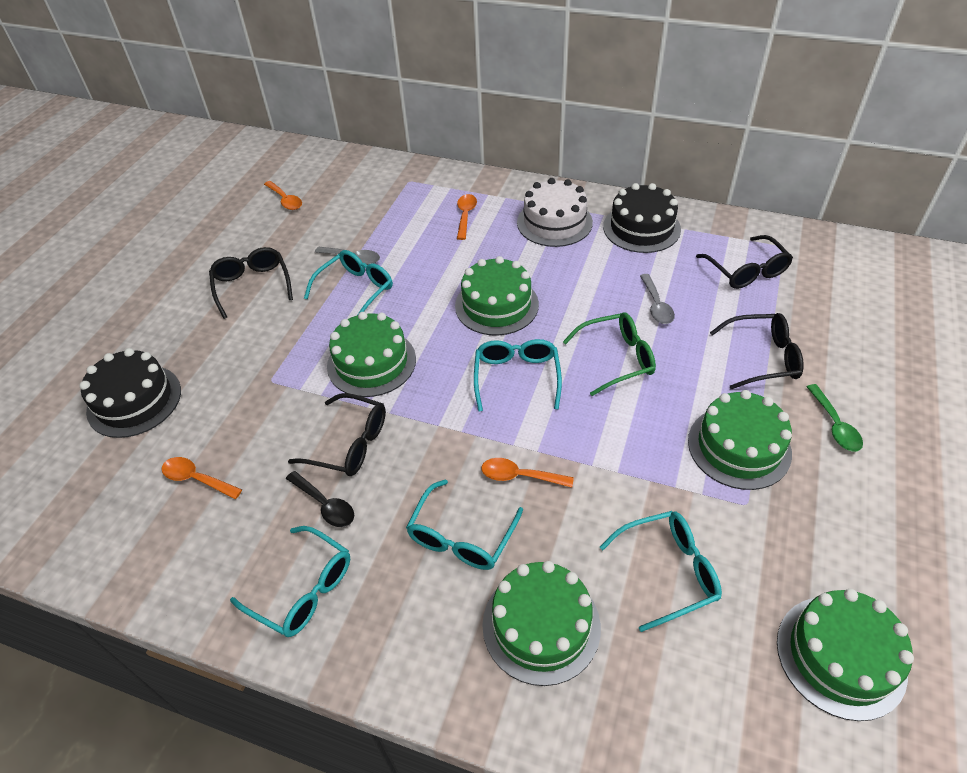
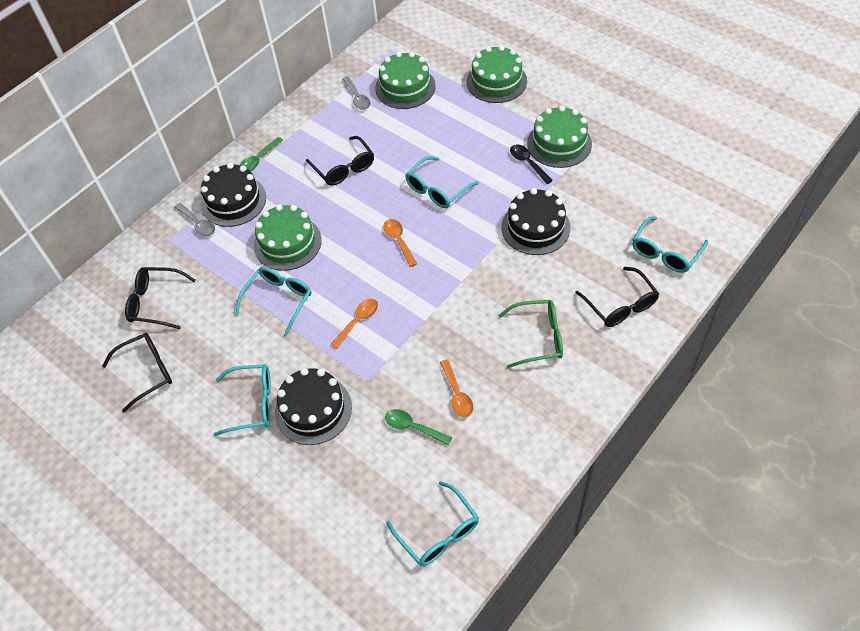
black cake: [79,348,181,438] [603,183,681,253] = 2 -> [201,163,266,227] [275,368,352,445] [501,188,570,255] = 3
green cake: [327,312,416,397] [455,256,539,336] [482,561,601,686] [688,390,792,490] [777,589,914,721] = 5 -> [254,204,322,271] [375,52,436,109] [467,45,527,103] [527,106,592,168] = 4
green spoon: [807,384,863,452] = 1 -> [240,137,283,171] [385,409,452,445] = 2
orange spoon: [162,457,242,499] [264,181,302,210] [457,194,477,240] [481,458,574,488] = 4 -> [330,299,378,349] [383,219,417,267] [440,359,473,417] = 3
white cake: [517,178,593,247] = 1 -> none = 0

